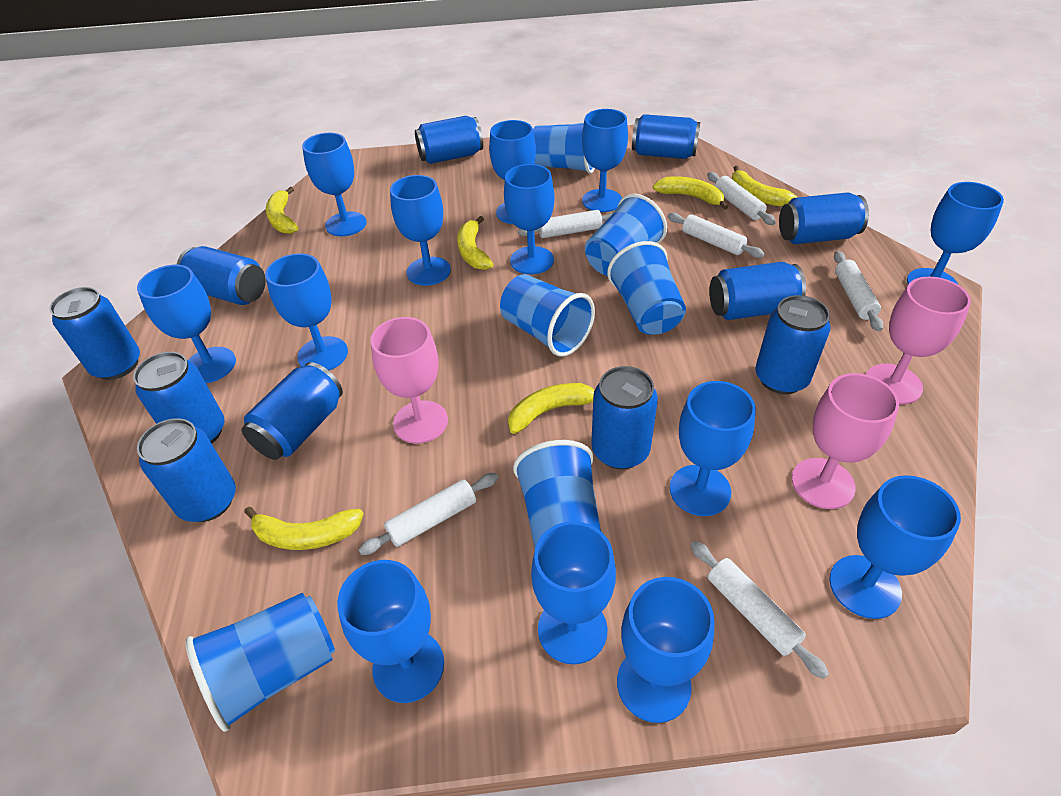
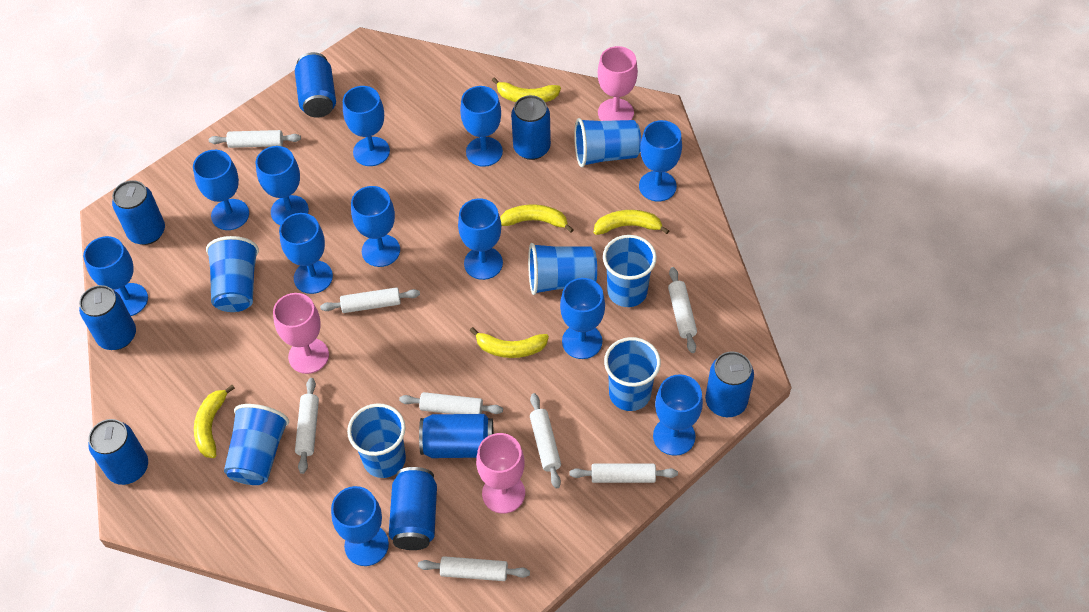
blue can: [49,287,140,380] [133,352,224,443] [137,418,236,522] [177,246,266,305] [242,362,343,460] [415,116,483,164] [591,366,658,470] [632,114,700,159] [709,262,806,320] [755,295,831,394] [779,192,869,244] = 11 -> [79,285,136,350] [88,419,148,485] [112,180,165,245] [295,52,336,118] [389,467,437,550] [419,414,494,458] [511,95,551,160] [705,352,754,417] = 8
blue cup: [185,593,335,732] [500,274,595,357] [513,440,601,548] [533,123,595,174] [585,194,667,276] [607,241,686,335] = 6 -> [206,236,259,312] [224,404,289,485] [347,403,406,478] [528,243,597,295] [574,118,641,167] [603,235,657,307] [604,337,661,411] = 7
blue goblet: [137,265,236,383] [265,253,348,370] [302,133,367,236] [337,560,444,703] [390,175,451,286] [489,120,536,224] [504,164,555,274] [531,521,616,664] [582,109,628,212] [617,577,715,723] [670,381,756,516] [829,475,961,619] [907,182,1004,284] = 13 -> [83,236,148,316] [193,150,249,230] [256,146,309,225] [279,213,333,294] [331,486,389,566] [343,86,390,166] [351,186,400,267] [458,199,503,280] [460,86,503,167] [560,278,605,359] [639,120,682,201] [653,374,703,456] = 12
white rolling pin: [358,473,498,555] [518,210,613,238] [667,213,765,258] [690,541,829,679] [707,172,776,225] [834,251,883,331] = 6 -> [209,130,301,148] [295,378,319,474] [320,287,420,313] [399,392,503,414] [418,556,530,581] [530,393,561,488] [569,464,678,483] [668,267,697,353] = 8
yellow banana: [244,506,364,550] [266,186,298,234] [457,216,493,270] [508,383,594,434] [653,176,728,210] [732,166,797,207] = 6 -> [194,385,235,458] [470,327,549,358] [492,77,561,102] [500,204,574,233] [594,210,669,235] = 5

